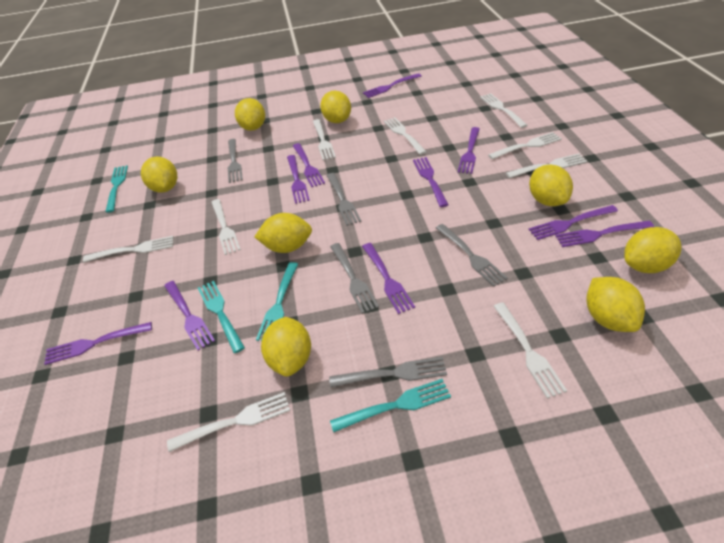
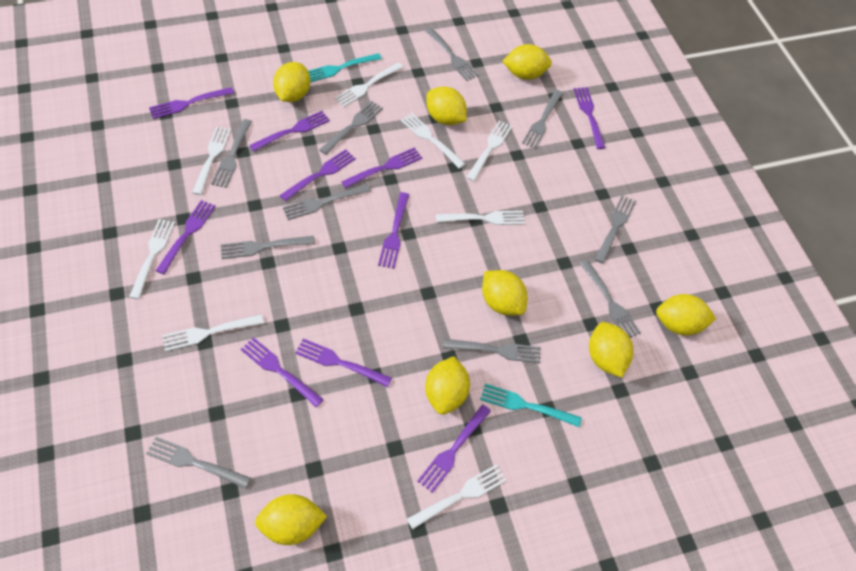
grey fork: [228,139,243,183] [326,173,361,226] [329,357,447,388] [330,243,379,314] [436,224,508,287] = 5 -> [146,437,251,489] [211,119,252,188] [221,236,315,259] [283,184,371,220] [319,101,383,155] [425,28,478,81] [443,339,541,363] [522,90,563,149] [580,260,641,338] [595,195,636,264] = 10
turquoise fork: [105,165,128,213] [198,281,245,353] [256,262,298,341] [330,379,451,432] = 4 -> [308,53,382,82] [480,383,582,427] = 2
white fork: [83,236,174,262] [167,392,290,452] [211,199,241,255] [313,119,336,160] [384,117,427,155] [480,93,528,128] [488,132,562,159] [493,302,567,399] [506,153,587,178] = 9 -> [129,219,175,299] [162,314,264,352] [192,126,231,195] [334,62,404,107] [401,113,465,169] [407,464,507,530] [436,211,525,225] [466,121,512,181] = 8

